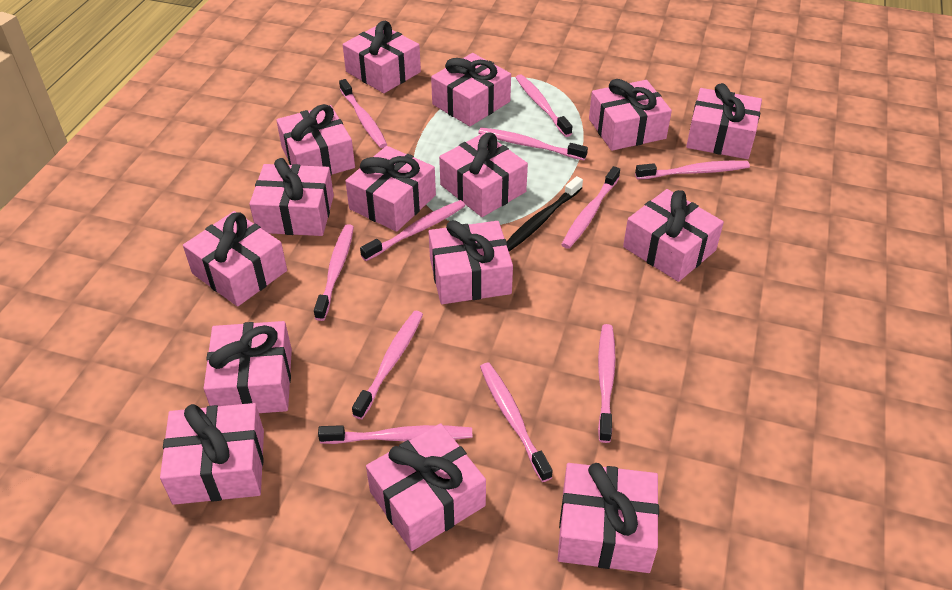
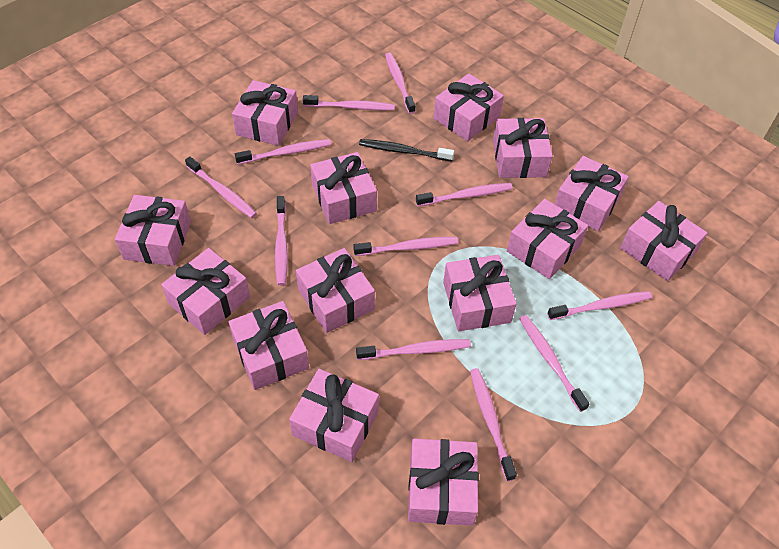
pink gift: [160,403,264,505] [183,211,287,307] [204,321,292,413] [249,158,334,236] [276,104,355,175] [343,21,421,93] [345,146,436,232] [366,423,486,551] [429,220,513,304] [431,53,511,126] [439,132,528,217] [558,463,659,573] [589,79,672,151] [623,189,724,282] [686,83,762,159] = 15 -> [115,195,191,266] [161,248,250,335] [228,301,309,390] [232,80,298,146] [289,369,379,462] [296,248,375,333] [310,152,377,224] [408,438,479,526] [434,73,504,141] [443,255,517,331] [493,118,553,178] [507,199,588,279] [555,156,629,231] [620,201,707,281] = 14

